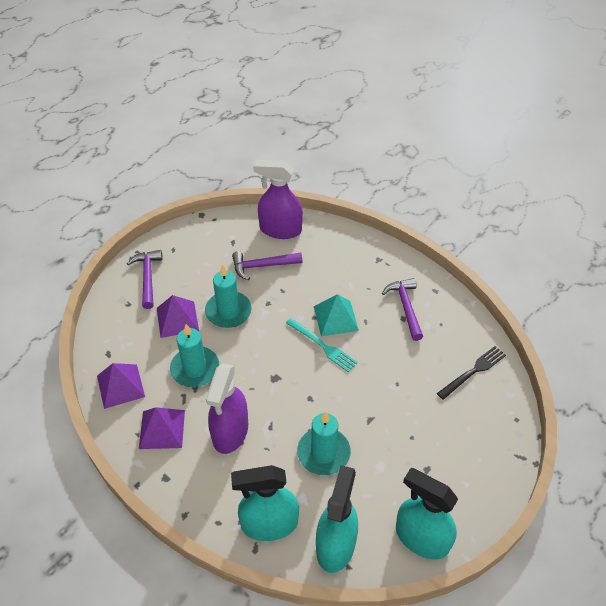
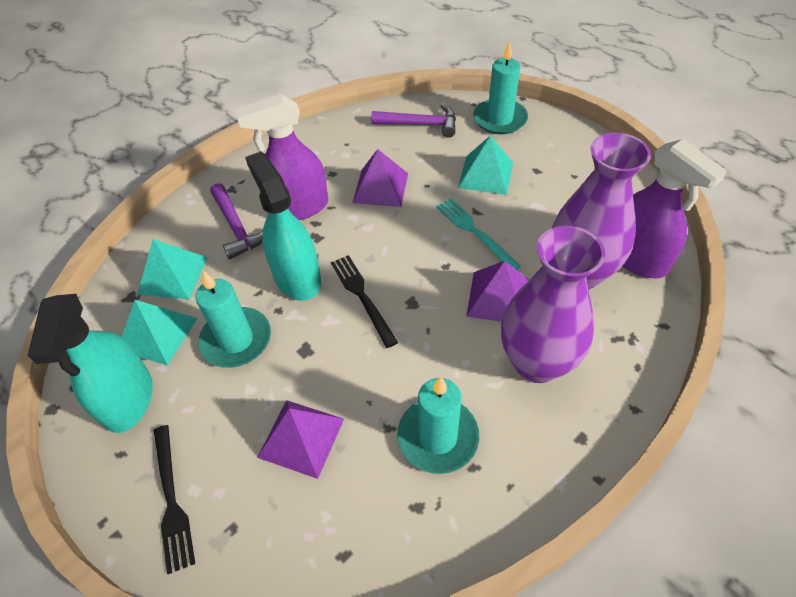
black fork: [437,346,506,400] = 1 -> [154,425,195,574] [331,255,398,348] = 2
purple hammer: [127,250,163,309] [232,251,303,280] [382,278,423,341] = 3 -> [210,183,263,259] [371,104,456,137] = 2
purple vase: none = 0 -> [501,226,605,383] [552,133,651,289] = 2
turquoise pyramid: [314,294,359,337] = 1 -> [122,300,198,366] [137,239,208,300] [458,136,513,195] = 3
turquoise spray bottle: [231,465,299,541] [316,465,358,573] [396,468,458,559] = 3 -> [28,294,153,433] [245,151,321,301] = 2

